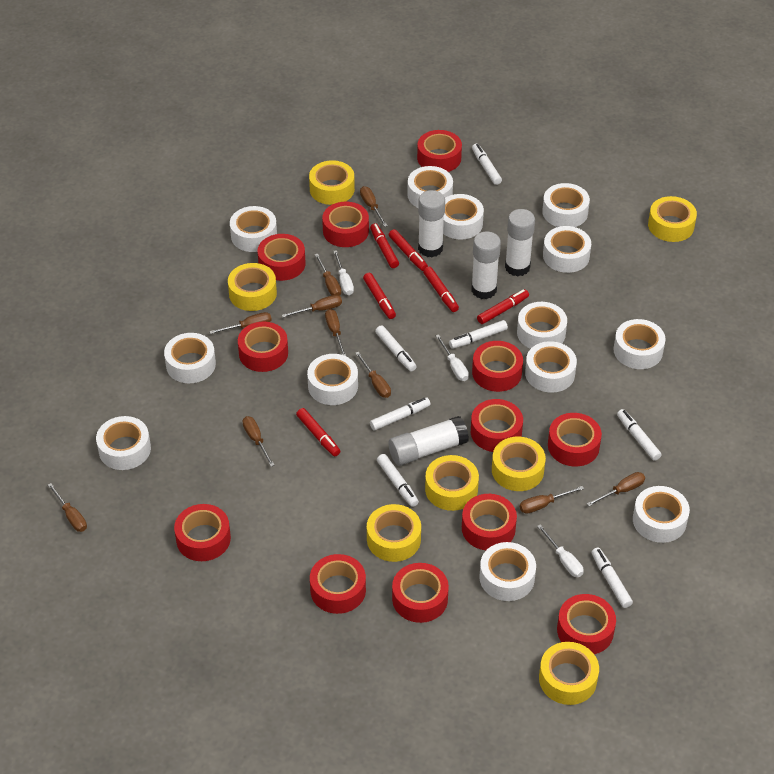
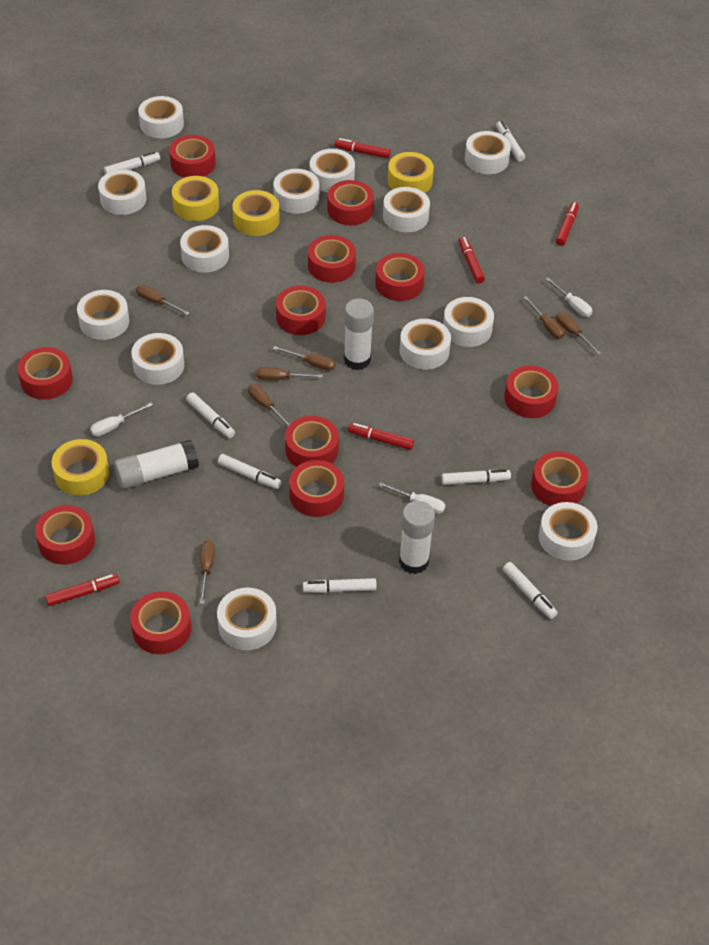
brown screwdriver: [48,483,87,532] [209,312,272,334] [243,416,274,466] [282,295,342,318] [315,254,341,296] [325,309,346,356] [355,352,391,398] [360,186,387,227] [520,486,584,514] [587,472,645,506] = 10 -> [136,285,189,315] [200,540,215,604] [248,384,290,426] [257,367,323,381] [273,346,335,371] [523,296,565,339] [556,312,601,354] = 7
red marker: [296,408,340,457] [363,273,396,319] [370,223,399,268] [389,229,428,271] [423,267,459,312] [477,289,529,324] = 6 -> [45,574,119,606] [334,138,391,158] [348,423,414,450] [458,237,485,284] [556,202,579,246] = 5
white glue stick: [389,416,469,466] [418,190,445,257] [471,231,501,299] [505,209,535,276] = 4 -> [114,440,199,489] [344,299,374,370] [399,501,435,574] = 3
yellow tape: [228,263,277,311] [309,160,355,205] [367,504,421,562] [425,455,479,511] [492,437,546,491] [539,642,599,705] [648,196,697,242] = 7 -> [52,439,109,496] [172,176,219,221] [232,190,280,236] [388,152,434,193] = 4

